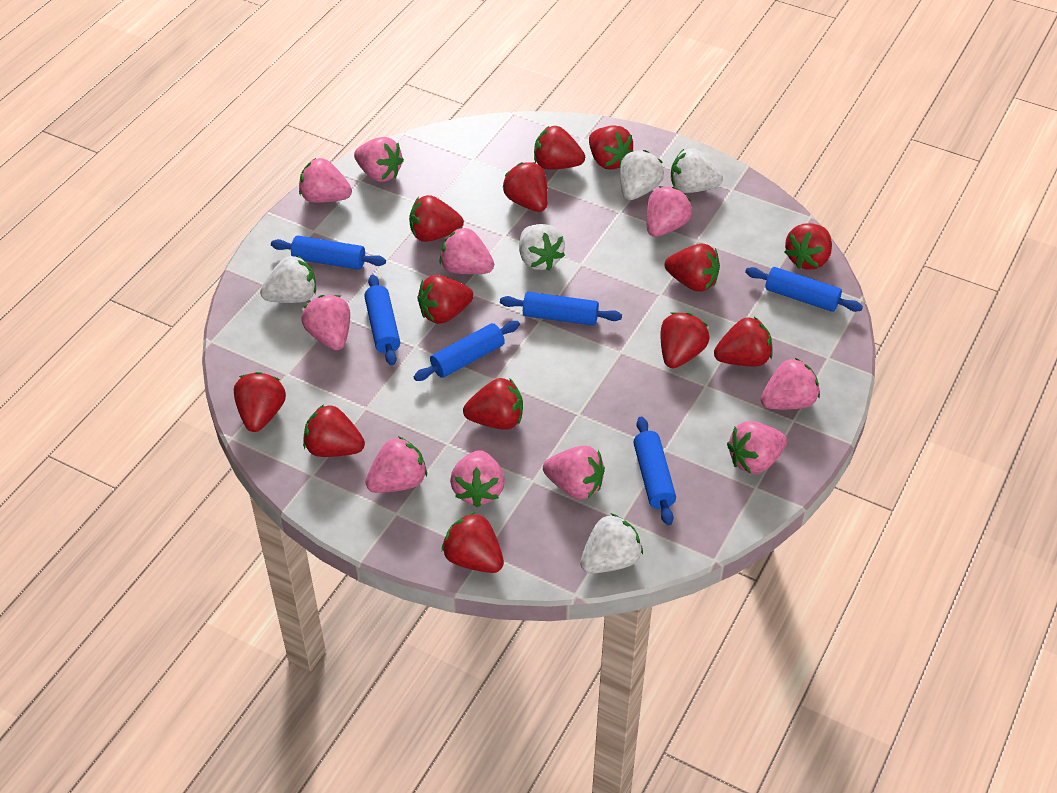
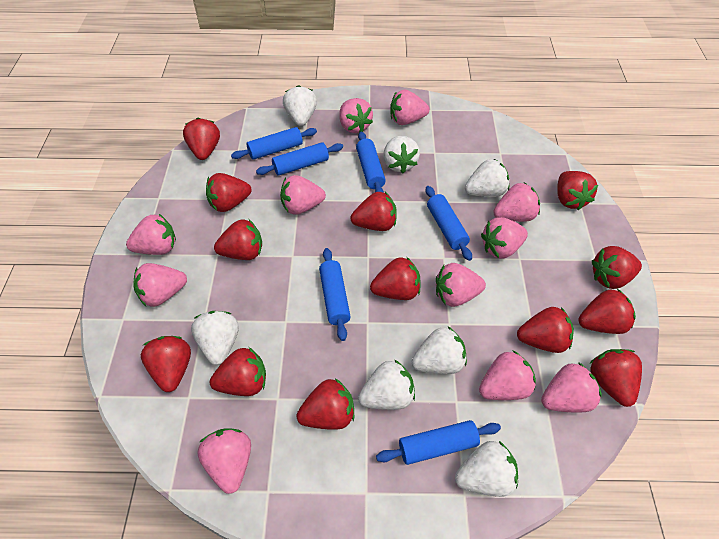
pink strawberry: [299,158,352,203] [302,295,350,350] [354,137,404,182] [365,436,427,493] [440,227,494,274] [450,450,505,507] [543,446,605,500] [647,186,692,237] [727,421,787,474] [761,358,820,410] = 10 -> [126,214,176,255] [133,263,187,307] [197,429,251,494] [280,175,326,215] [340,98,373,133] [390,89,430,125] [436,263,486,307] [479,351,536,400] [481,217,528,259] [493,183,540,222] [541,362,602,412] = 11
white strawberry: [260,255,316,303] [519,224,565,271] [580,513,643,573] [620,150,664,200] [671,148,723,193] = 5 -> [191,311,239,365] [283,85,317,126] [358,359,415,410] [383,136,420,173] [412,327,467,374] [455,441,518,497] [465,159,509,197] = 7

